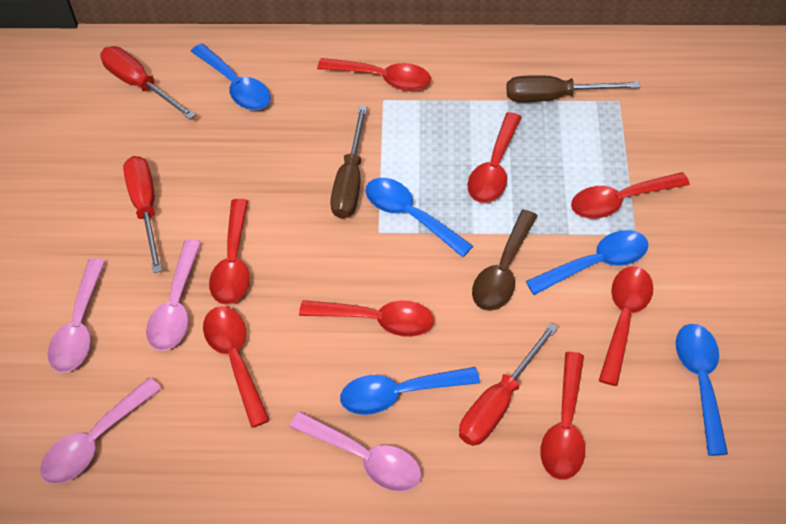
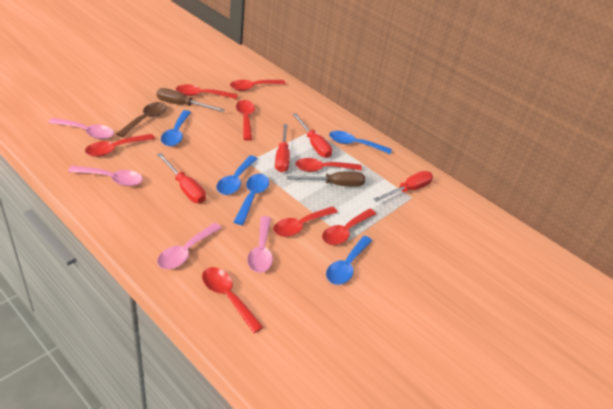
red screwdriver: [100,46,196,119] [123,156,162,273] [459,323,558,446] = 3 -> [157,153,206,203] [275,124,290,172] [292,113,332,158] [373,171,433,202] = 4

